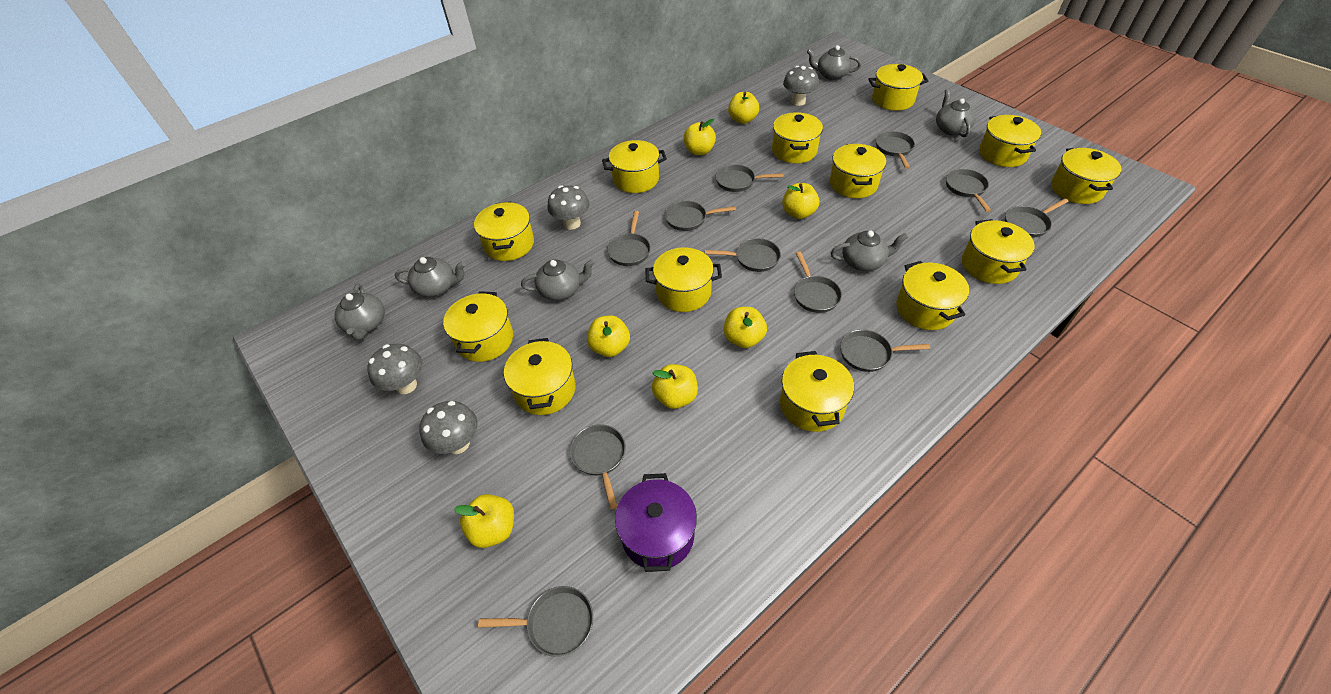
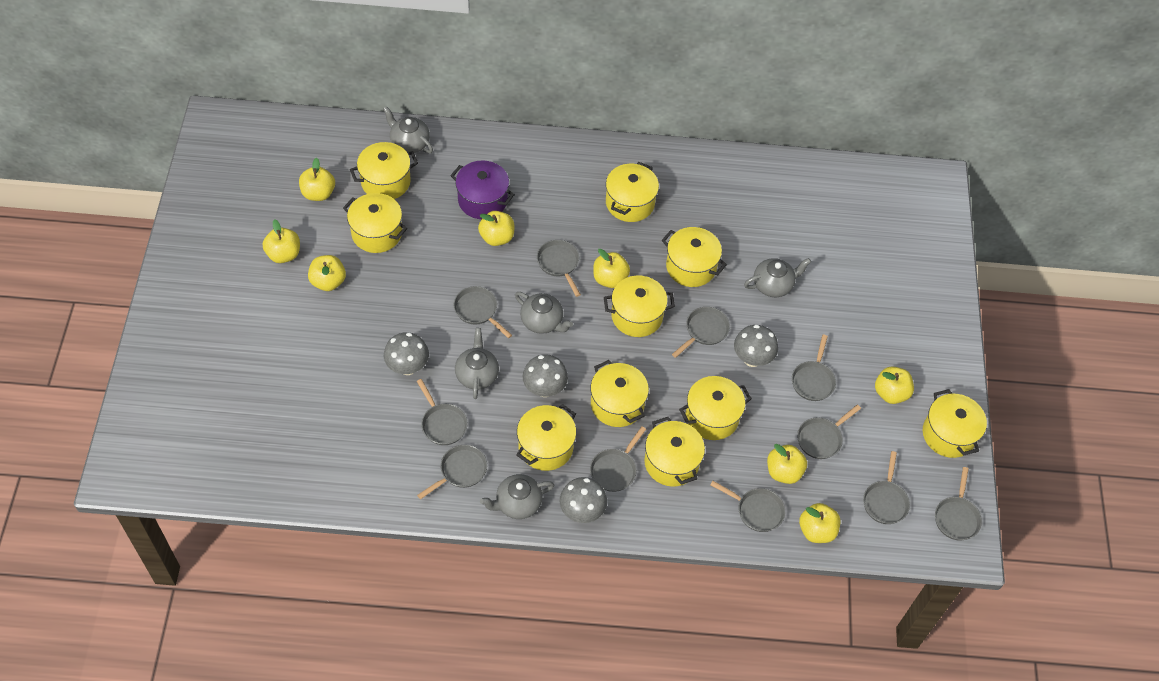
grey teapot: [334,284,385,340] [395,257,466,297] [521,259,595,301] [807,45,861,80] [831,231,908,271] [936,89,976,137] = 6 -> [383,106,433,153] [455,328,499,399] [480,474,554,519] [515,292,573,334] [744,258,811,297] = 5
yellow apple: [454,494,514,548] [587,315,630,357] [652,364,698,409] [683,119,716,155] [724,307,767,348] [728,92,759,124] [782,183,819,219] = 7 -> [263,219,300,263] [299,157,335,201] [308,255,346,291] [478,211,514,246] [593,249,630,288] [767,444,807,484] [799,503,841,543] [875,367,914,404] = 8
yellow pot: [443,291,513,362] [474,202,534,261] [504,338,576,415] [602,140,667,193] [645,248,722,312] [772,112,823,164] [780,351,854,432] [830,144,886,198] [868,64,928,111] [896,261,969,330] [962,219,1035,284] [979,115,1041,167] [1051,148,1121,204] = 13 -> [343,193,407,253] [350,142,418,199] [516,404,576,471] [590,360,649,427] [604,276,675,337] [606,162,659,222] [644,417,705,487] [662,227,727,287] [679,376,752,440] [923,389,987,458] = 10

